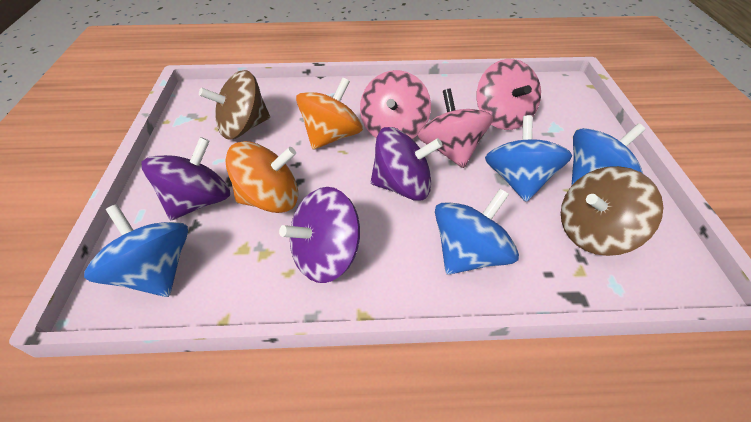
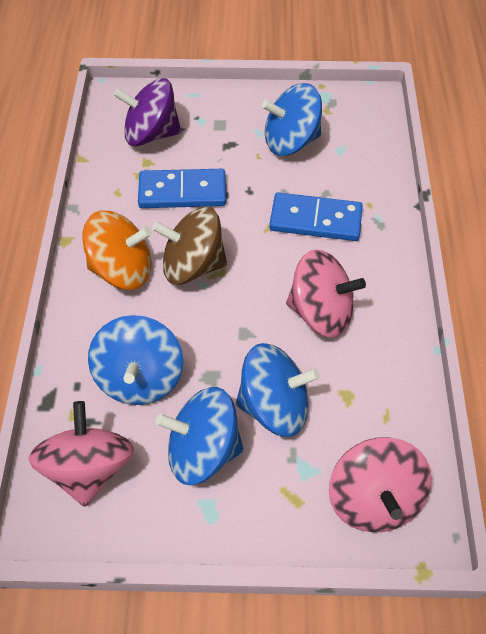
blue domino: none = 0 -> [138,169,226,208] [269,192,363,241] = 2
brown spinning top: [199,70,270,140] [561,166,663,256] = 2 -> [152,207,227,285] = 1
orange spinning top: [225,141,298,213] [296,78,363,150] = 2 -> [82,211,152,290] = 1
purple spinning top: [141,137,230,220] [279,187,360,283] [371,127,443,201] = 3 -> [113,78,181,146] = 1

